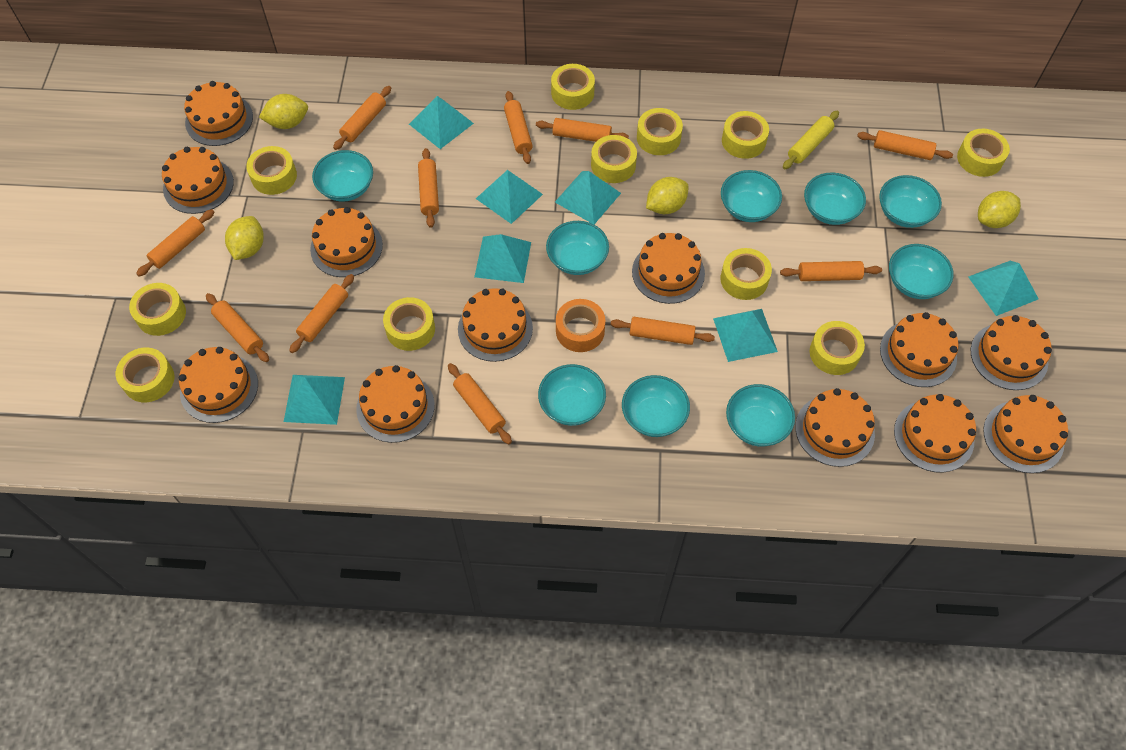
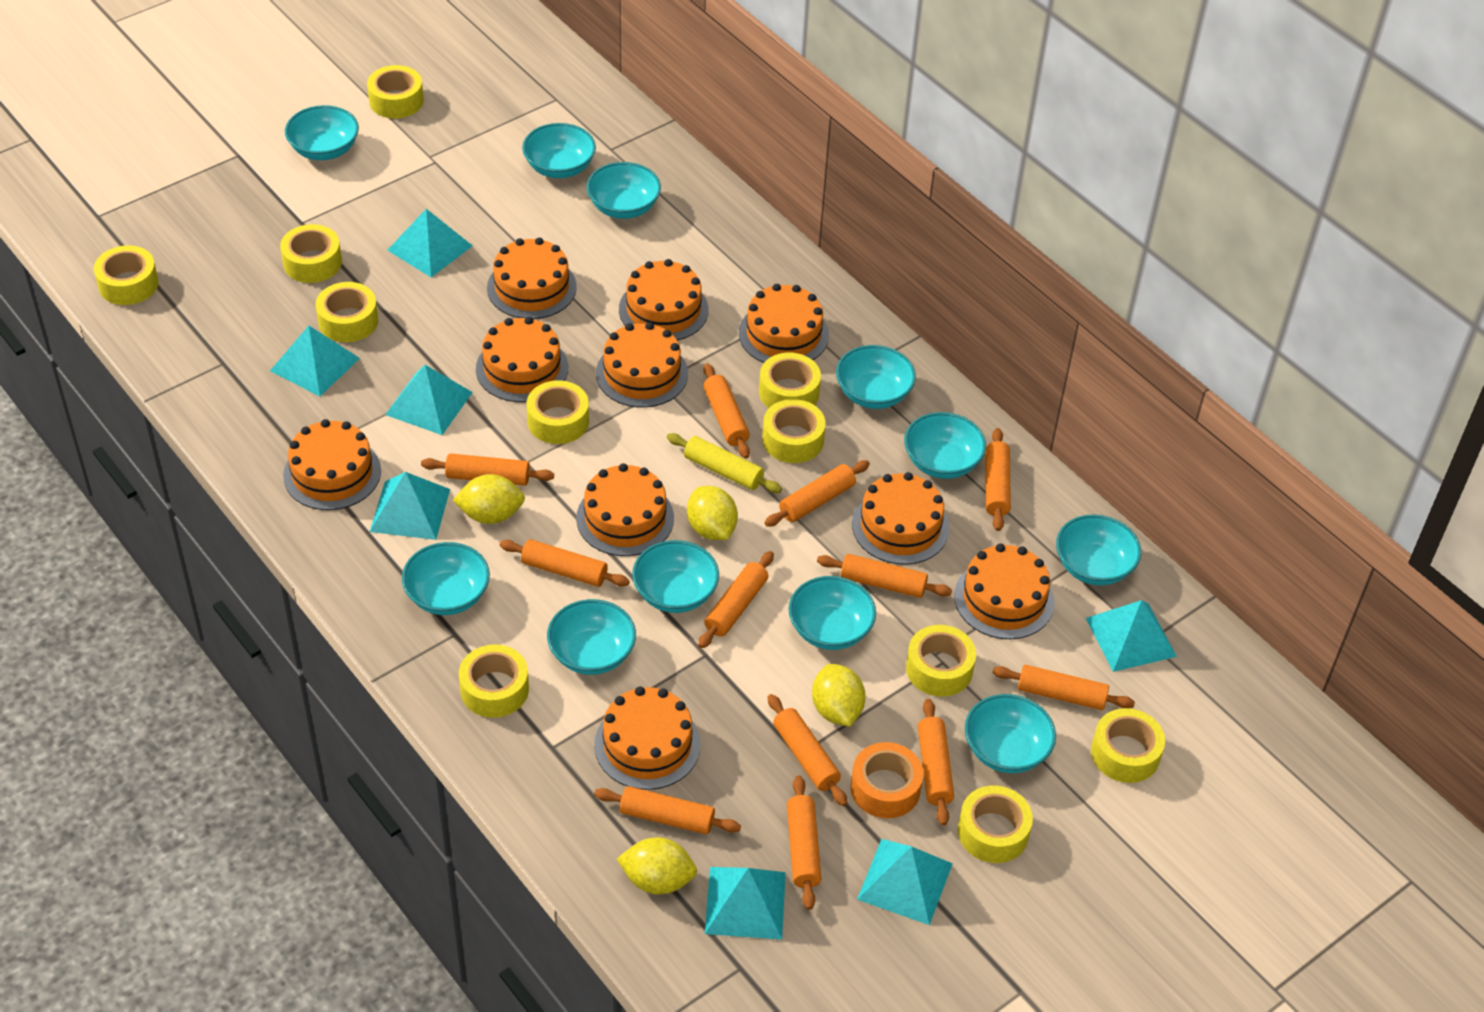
orange cake: [162,147,234,214] [179,347,258,423] [184,81,253,146] [310,207,383,277] [356,365,435,443] [458,288,533,362] [632,233,705,304] [795,388,875,467] [880,312,959,387] [894,394,976,473] [971,315,1052,390] [983,395,1068,473] = 12 -> [283,419,381,510] [476,317,568,402] [487,238,577,319] [576,463,674,556] [594,686,701,790] [596,322,688,408] [619,259,709,341] [739,284,829,363] [852,472,949,565] [954,544,1054,639] = 10
orange rolling pin: [136,209,214,277] [206,293,269,362] [289,274,354,353] [333,86,391,150] [418,148,439,228] [448,363,512,444] [504,91,533,164] [536,118,629,142] [610,317,715,345] [780,261,882,281] [857,130,953,160] = 11 -> [421,453,554,486] [500,539,630,587] [594,786,741,834] [698,551,774,649] [703,363,750,458] [765,460,870,527] [767,694,847,806] [787,775,821,910] [817,554,952,598] [918,699,954,826] [985,428,1011,531] [993,665,1135,710] = 12
turquoise bowl: [312,150,373,202] [538,364,606,426] [546,221,609,275] [622,375,690,437] [721,170,782,222] [726,384,795,447] [804,173,866,225] [879,175,942,228] [889,244,954,299] = 9 -> [285,105,359,160] [402,542,490,615] [522,123,596,178] [547,599,636,675] [586,162,661,219] [632,540,719,613] [788,576,876,650] [836,345,916,409] [904,412,986,479] [965,694,1056,773] [1056,514,1141,585] = 11

